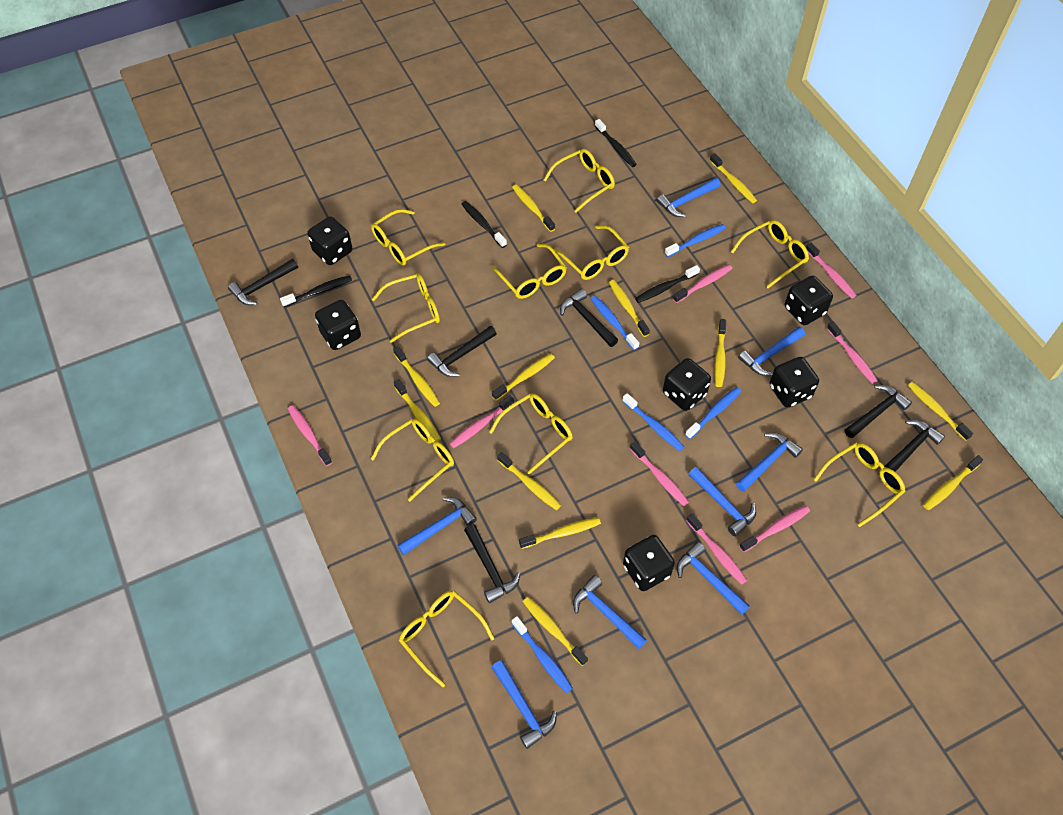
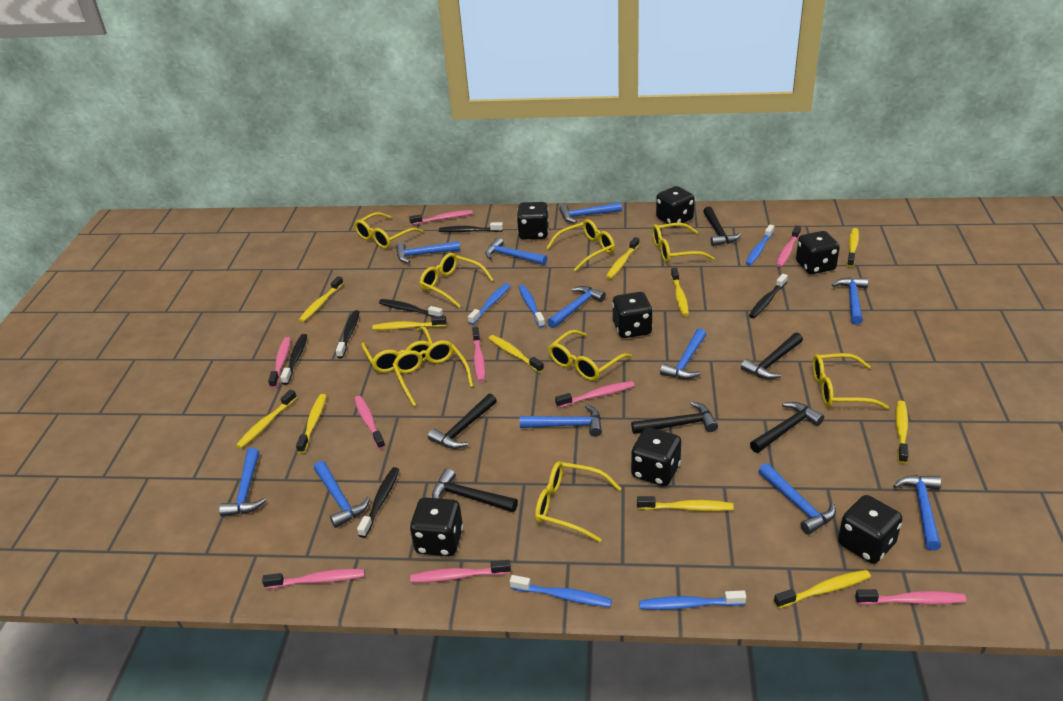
black dice: [308,217,352,265] [315,300,361,350] [623,535,675,591] [663,358,711,411] [769,357,819,408] [785,276,833,325] = 6 -> [410,497,463,556] [517,202,549,239] [612,292,653,338] [631,427,681,486] [656,186,695,227] [796,231,840,274] [838,495,902,564] = 7
black toothbrush: [280,275,352,307] [462,201,507,248] [595,119,637,167] [635,265,700,303] = 4 -> [280,334,307,385] [336,310,359,358] [357,467,399,538] [379,299,443,317] [439,222,503,232] [749,274,788,318] = 6
blue hammer: [397,497,477,555] [491,660,557,749] [573,575,647,649] [657,178,720,217] [677,542,750,615] [688,467,756,536] [736,433,803,492] [738,327,805,376] = 8 -> [219,448,266,517] [314,461,370,528] [396,241,460,263] [485,237,547,265] [520,404,602,437] [547,286,606,328] [559,202,622,223] [660,328,706,379] [758,463,836,535] [832,277,868,325] [893,475,941,551] = 11
pink toothbrush: [288,405,332,466] [449,395,514,448] [630,441,689,506] [673,264,732,303] [686,513,747,585] [740,506,810,552] [806,242,857,299] [827,321,878,384] = 8 -> [262,569,365,589] [268,337,291,388] [354,396,385,450] [409,210,473,225] [410,560,511,583] [472,327,485,382] [555,381,635,408] [776,225,801,267] [855,589,966,605] = 9
yellow glasses: [371,209,445,266] [371,418,454,501] [372,274,440,343] [399,590,495,687] [489,393,573,474] [491,244,567,299] [544,149,615,213] [553,225,629,280] [731,220,809,288] [813,442,905,527] = 10 -> [354,212,423,249] [361,326,433,373] [392,340,473,407] [420,253,494,308] [535,461,621,542] [546,219,615,272] [548,330,632,381] [652,223,714,263] [813,353,889,409] = 9
yellow toothbrush: [393,346,440,407] [394,379,441,441] [492,353,555,401] [497,452,561,510] [512,184,555,232] [519,517,601,549] [523,597,588,666] [609,280,650,337] [710,153,757,203] [715,319,726,387] [908,382,973,441] [923,455,983,510] = 12 -> [236,390,297,449] [296,394,326,454] [299,276,344,322] [372,316,447,330] [488,335,544,373] [606,237,639,279] [637,496,734,511] [671,268,689,316] [774,570,871,608] [847,228,859,267] [895,401,908,464] = 11

